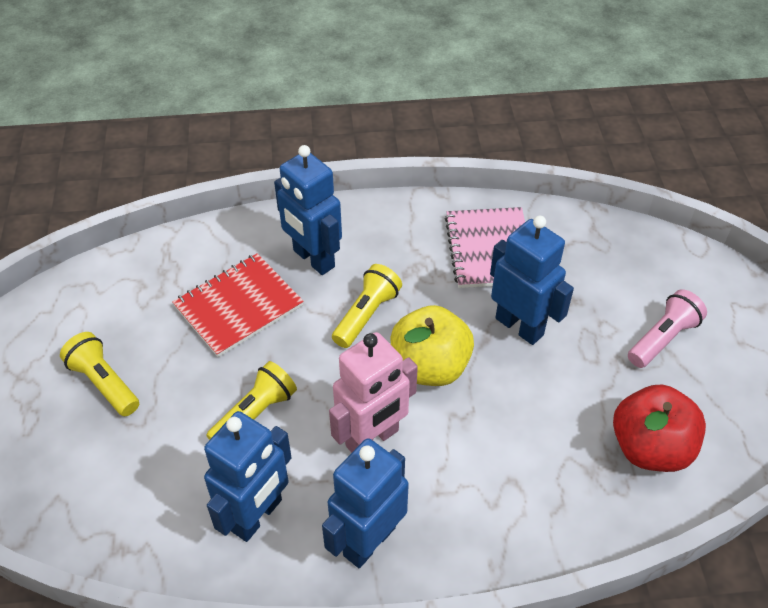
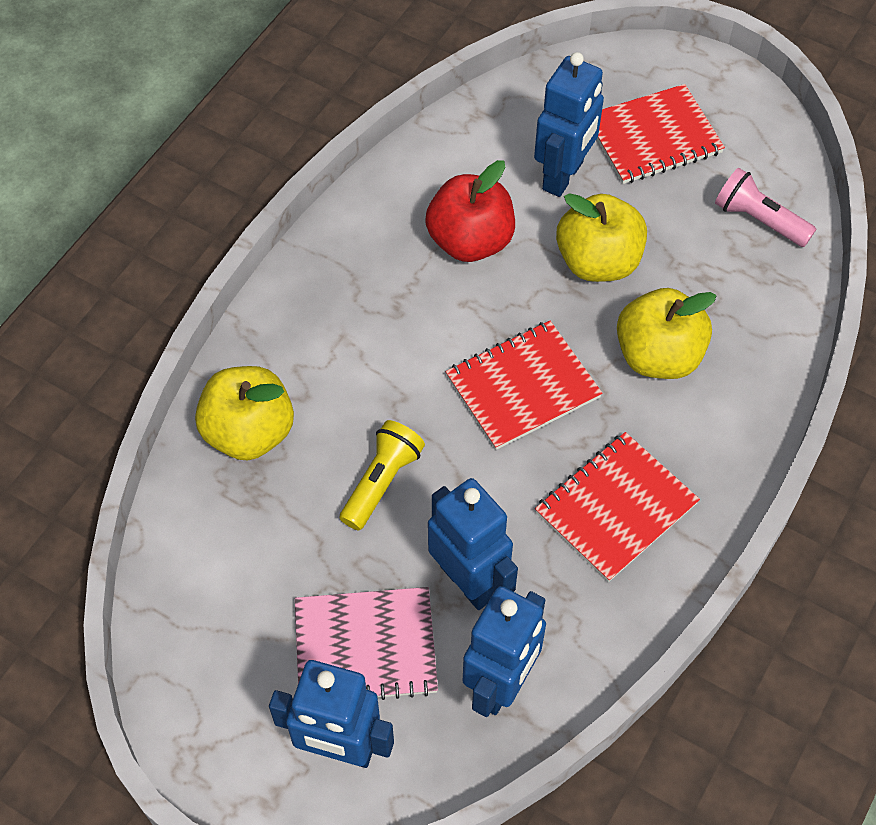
pink robot: [329,332,418,453] = 1 -> none = 0
red notebook: [172,253,304,357] = 1 -> [445,321,603,450] [535,432,700,582] [597,84,725,184] = 3
yellow apple: [390,305,474,386] = 1 -> [195,366,294,460] [556,193,647,282] [617,288,717,379] = 3
yellow flashlight: [60,332,139,416] [206,361,297,440] [332,264,402,348] = 3 -> [340,420,425,530] = 1

